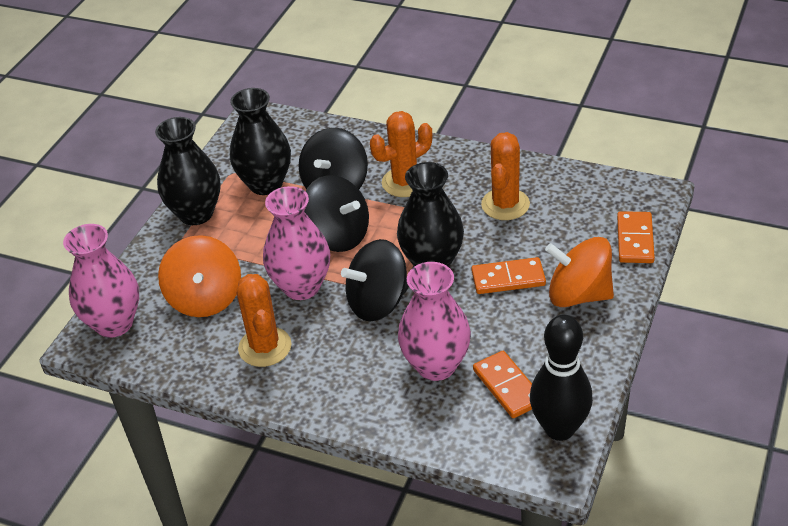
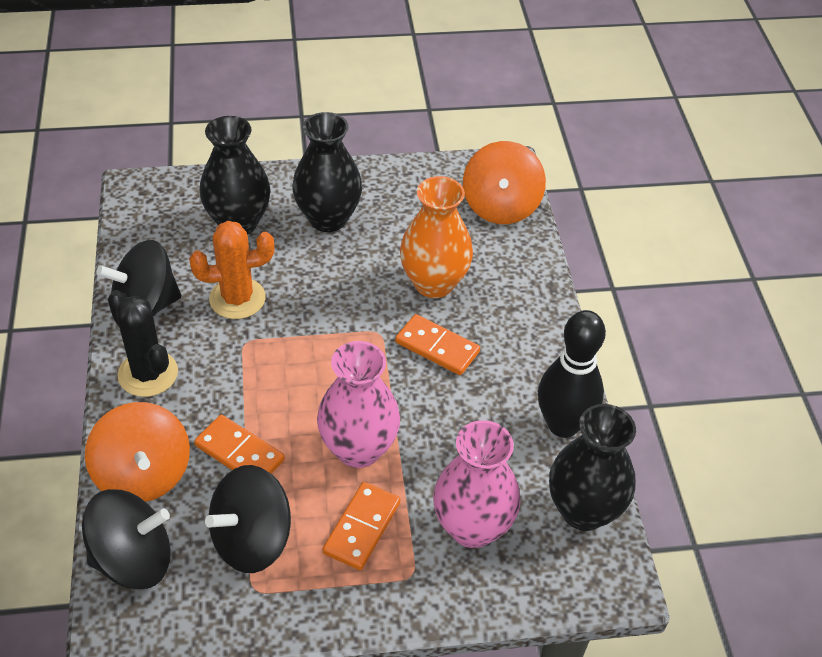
black cactus: none = 0 -> [108,290,178,397] = 1
orange cactus: [237,274,292,367] [370,111,432,197] [481,132,530,220] = 3 -> [189,221,274,319] = 1
orange vase: none = 0 -> [400,176,473,298] = 1
pink vase: [63,224,139,338] [263,186,330,300] [398,262,471,381] = 3 -> [317,341,400,468] [433,420,520,548] = 2

